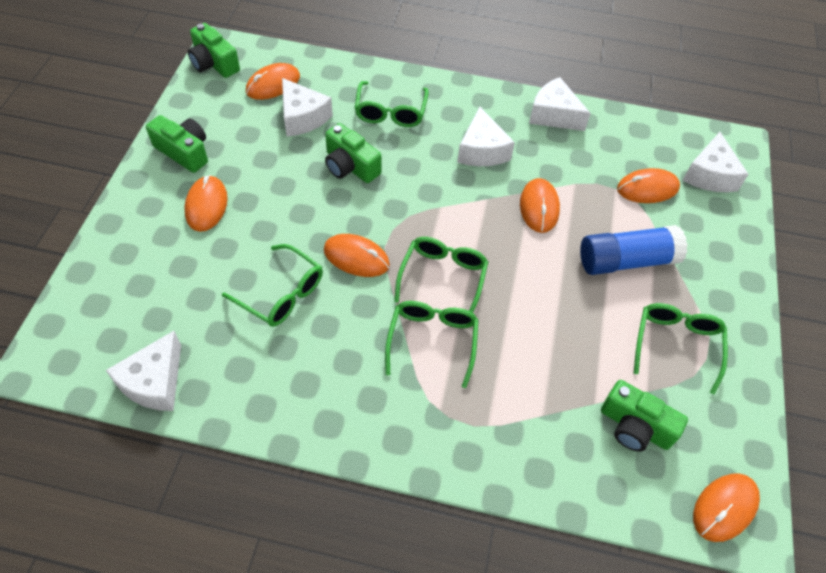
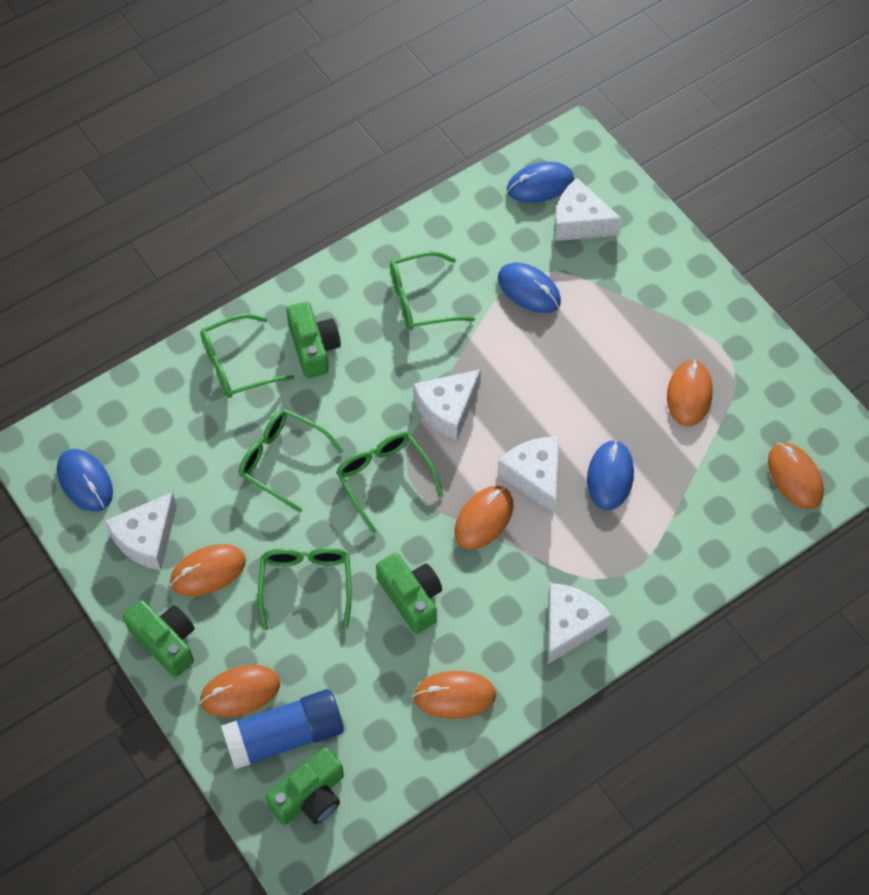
blue mouse: none = 0 -> [57,449,113,511] [498,263,561,313] [507,162,574,203] [587,440,634,510] = 4

